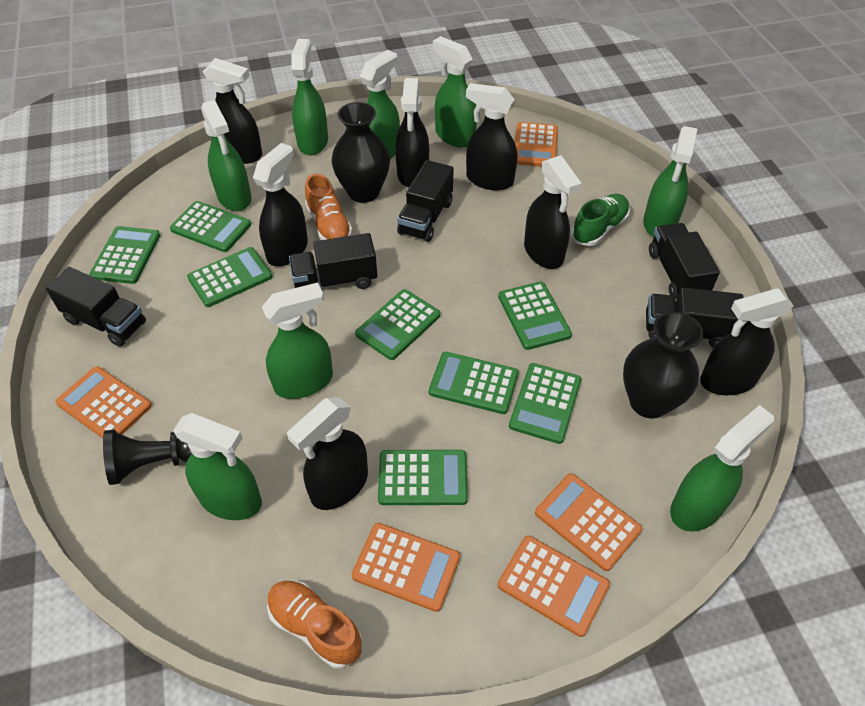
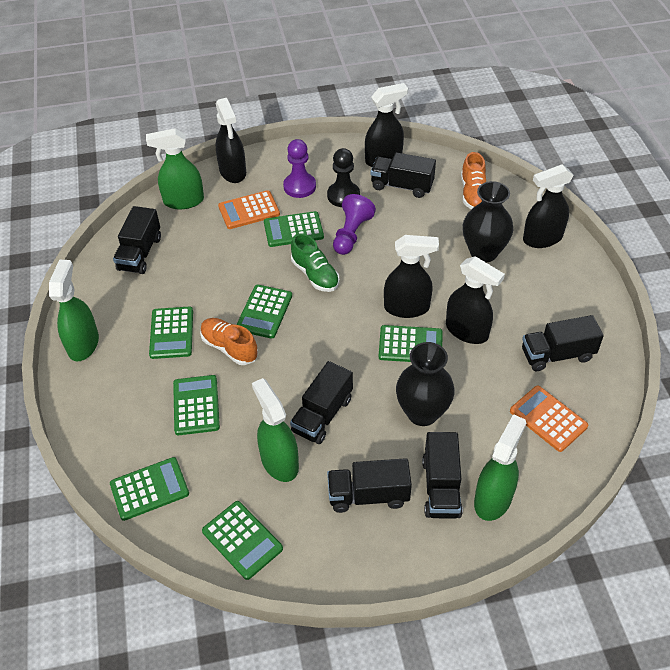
black spray bottle: [203,58,262,164] [253,143,308,266] [287,397,368,510] [395,78,429,188] [466,83,518,190] [524,156,582,269] [700,288,794,395] = 7 -> [215,98,246,183] [365,83,408,167] [384,235,439,318] [446,256,505,344] [523,164,574,248] = 5
black truck: [46,267,146,347] [289,233,377,289] [397,160,454,242] [646,287,744,348] [649,223,720,299] = 5 -> [113,206,161,274] [290,361,353,444] [327,458,412,513] [371,152,436,198] [422,432,463,519] [522,315,604,371] = 6
green calculator: [89,226,160,284] [170,201,251,252] [187,247,272,307] [355,289,440,360] [378,450,468,505] [429,352,519,414] [498,282,572,350] [509,363,581,444] = 8 -> [110,457,189,521] [149,306,193,359] [173,375,220,435] [202,501,283,580] [236,285,292,339] [264,211,324,247] [379,325,443,362] = 7
green spray bottle: [173,413,262,520] [201,100,252,211] [262,282,333,399] [291,39,328,155] [360,50,400,159] [433,36,477,148] [643,126,697,237] [670,405,774,531] = 8 -> [49,260,99,361] [146,128,204,209] [252,378,299,482] [474,414,526,521] = 4
orange calculator: [55,366,152,438] [352,523,460,612] [498,535,610,637] [515,122,558,167] [535,473,642,571] = 5 -> [218,190,280,229] [510,386,588,452] = 2
purple pawn: none = 0 -> [283,139,316,198] [333,194,376,255] = 2

